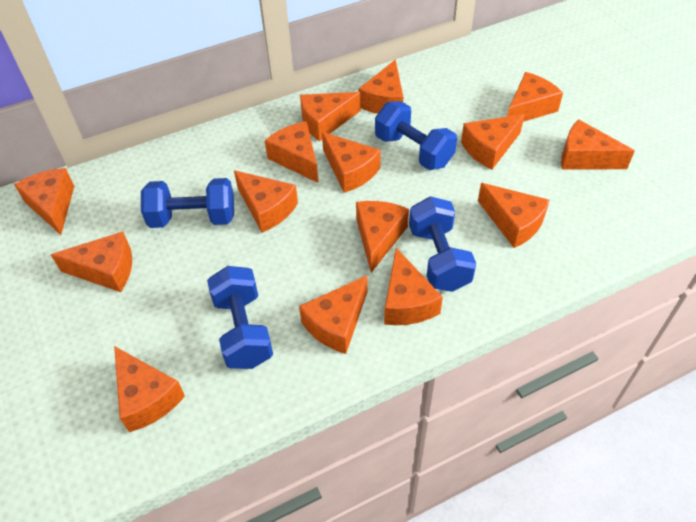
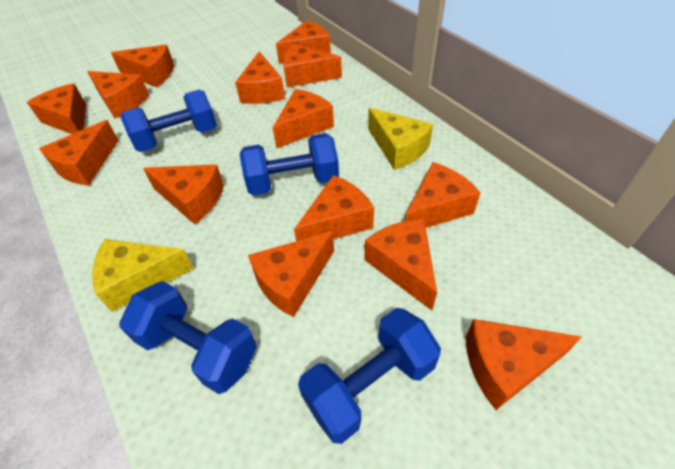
orange cheese: [14,168,74,235] [51,232,132,292] [114,346,185,432] [234,170,298,233] [265,121,319,183] [299,275,367,354] [300,92,361,141] [322,132,381,193] [356,201,409,273] [359,59,403,114] [384,248,443,325] [461,114,525,170] [478,183,550,248] [507,72,563,122] [561,120,635,170] = 15 -> [27,83,86,134] [39,120,119,185] [87,71,150,118] [111,45,174,88] [143,164,224,225] [235,51,285,104] [248,231,334,317] [273,89,334,149] [276,20,331,64] [283,44,342,87] [294,175,374,241] [365,219,437,311] [405,162,481,228] [466,319,582,410] = 14
yellow cheese: none = 0 -> [92,239,194,312] [368,108,433,170] = 2

